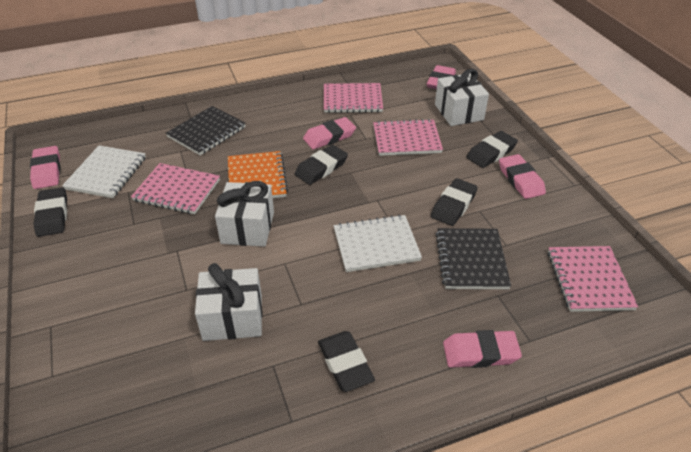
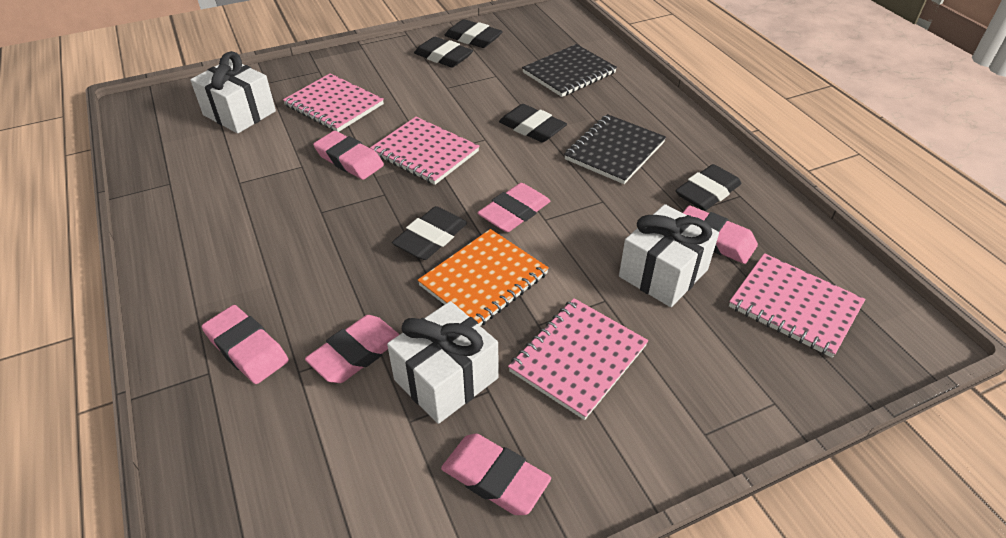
pink eraser: [30,146,60,189] [303,117,356,149] [426,65,456,89] [443,330,522,368] [499,154,546,199] = 5 -> [202,305,289,384] [305,315,400,383] [313,131,384,180] [441,434,551,515] [477,183,550,232] [683,205,758,264] = 6
white notebook: [62,146,146,198] [334,214,422,272] = 2 -> none = 0

